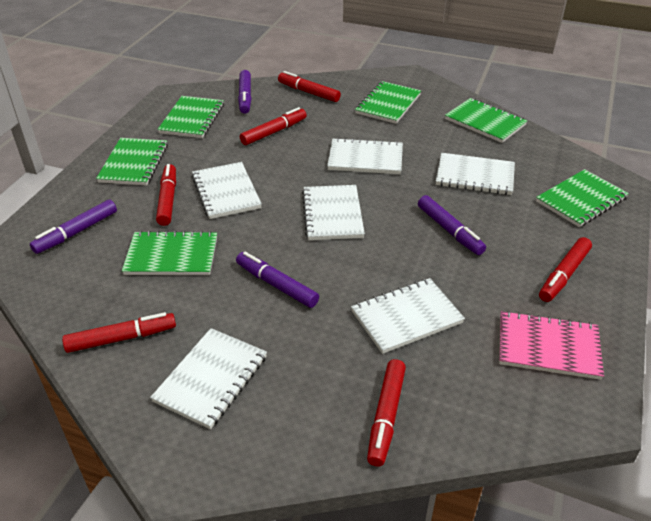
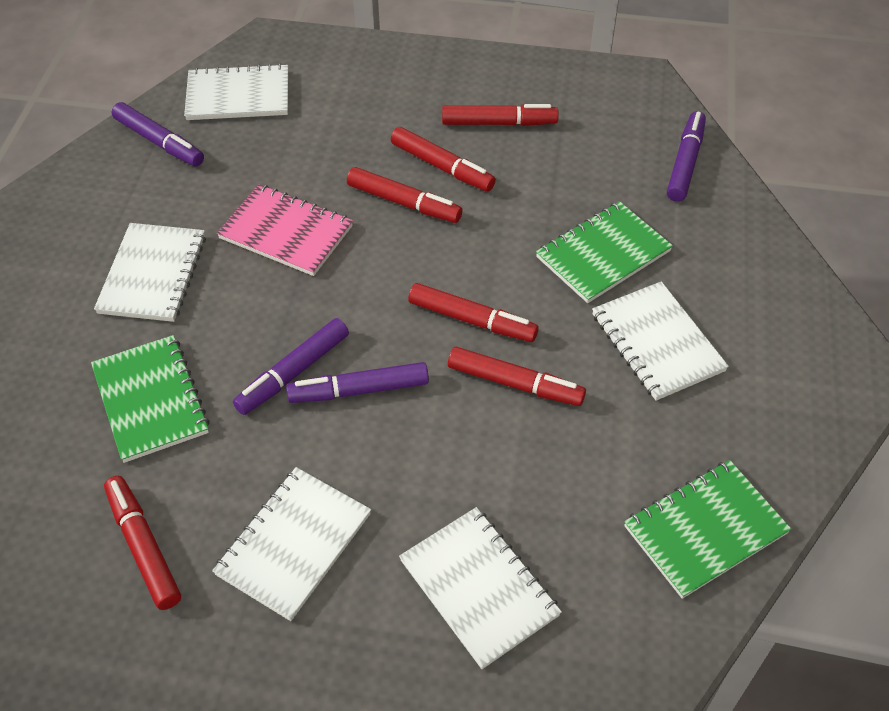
green notebook: [96,138,168,186] [122,231,217,275] [158,96,224,138] [355,81,421,124] [445,98,527,143] [536,169,629,227] = 6 -> [91,335,210,463] [536,201,673,303] [624,460,791,599] = 3
white notebook: [150,328,267,429] [192,162,262,219] [302,185,365,240] [327,138,403,174] [351,278,465,354] [436,153,515,195] = 6 -> [94,223,206,322] [184,63,288,120] [212,467,371,621] [399,507,562,669] [592,281,729,401] = 5

